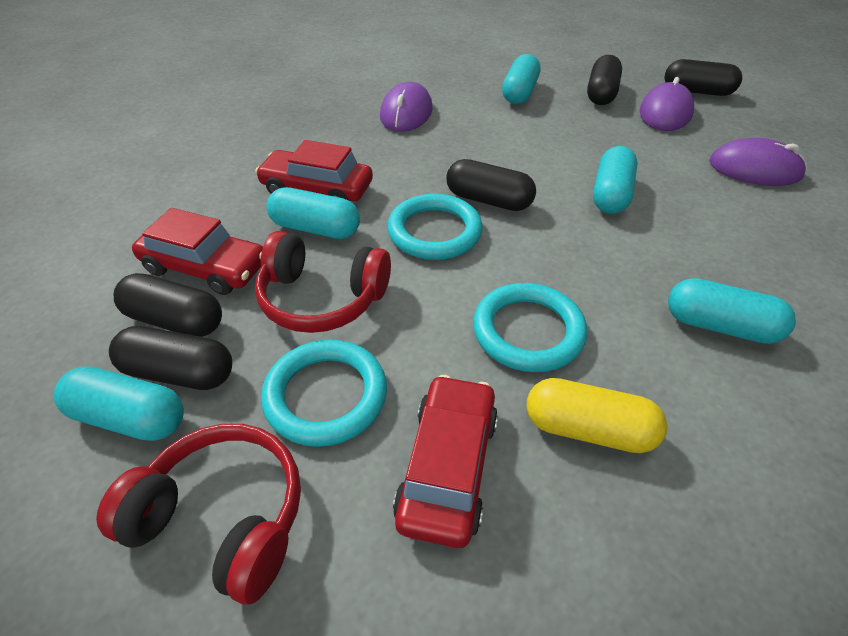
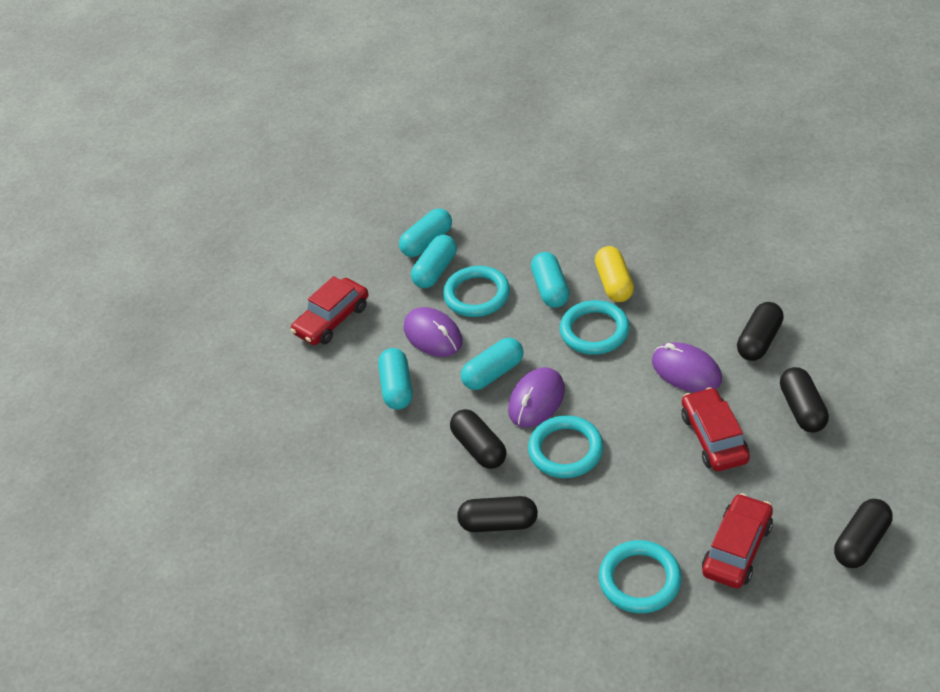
red headphones: [96,424,301,604] [255,231,391,333] = 2 -> none = 0
turquoise ring: [261,339,387,447] [387,194,483,260] [473,283,587,372] = 3 -> [443,266,510,317] [528,415,603,478] [560,300,630,355] [599,540,682,613] = 4

